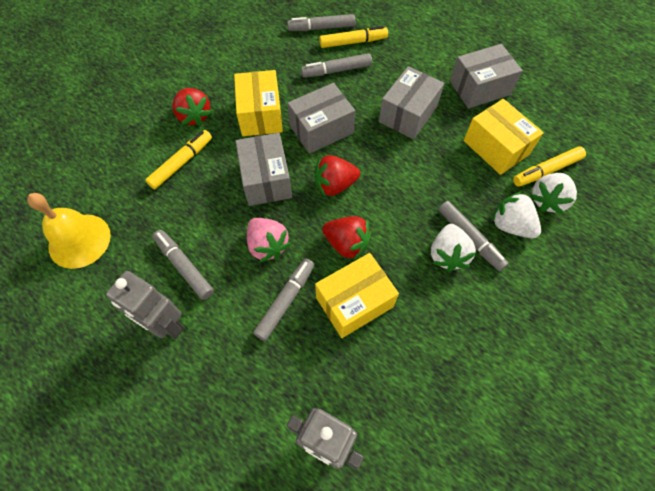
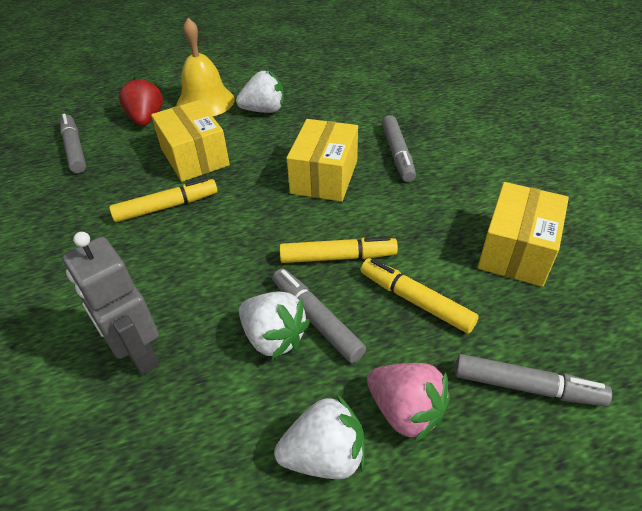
grey box: [235,133,292,206] [287,83,355,154] [379,66,444,139] [450,44,523,109] = 4 -> none = 0
grey marker: [153,230,214,300] [253,258,315,341] [287,14,355,31] [301,53,372,77] [438,201,509,271] = 5 -> [60,113,86,173] [272,268,366,363] [382,115,416,182] [455,354,612,407] = 4
grey robot: [106,271,184,339] [287,408,364,469] = 2 -> [62,232,159,375] = 1
red strawberry: [172,88,212,126] [314,155,360,196] [322,216,371,260] = 3 -> [119,77,163,126] = 1

